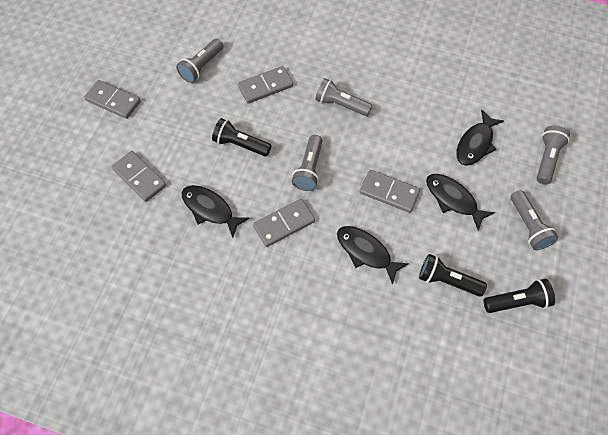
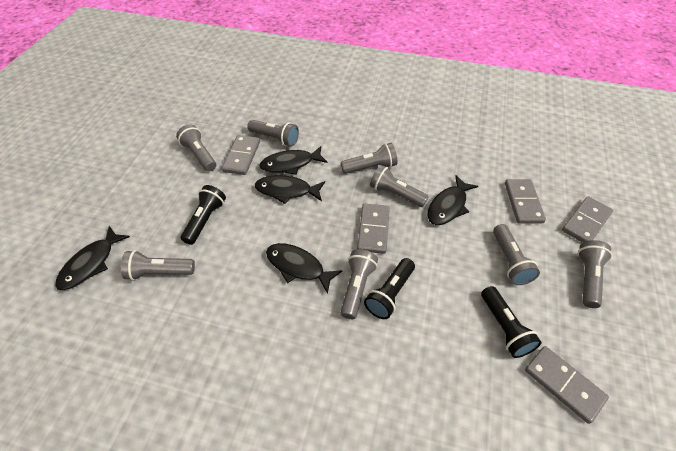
black fish: [182,185,250,238] [337,226,409,285] [426,174,495,231] [456,110,504,166] = 4 -> [55,226,130,290] [255,175,325,204] [259,146,327,175] [266,243,342,294] [427,175,478,225] = 5
grey flashlight: [176,38,223,83] [292,135,323,191] [315,78,372,116] [511,190,558,250] [537,126,570,184] = 5 -> [121,250,195,280] [176,124,216,172] [247,120,299,147] [340,249,378,319] [341,143,397,174] [370,165,429,207] [493,224,540,285] [578,240,612,308] = 8

